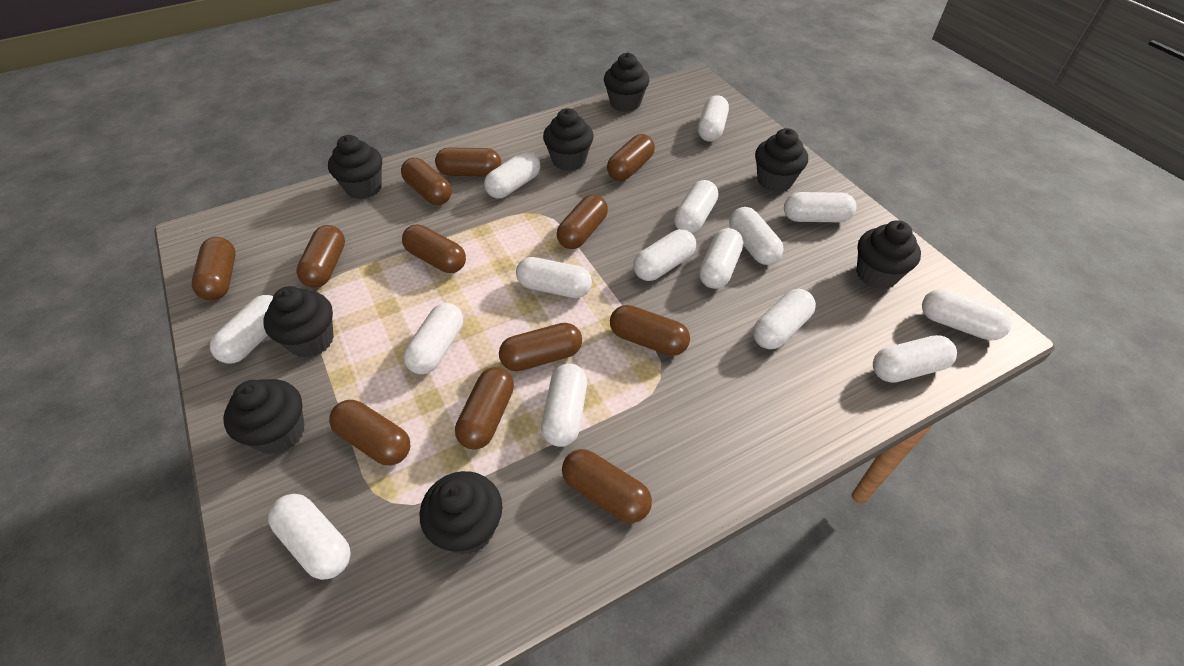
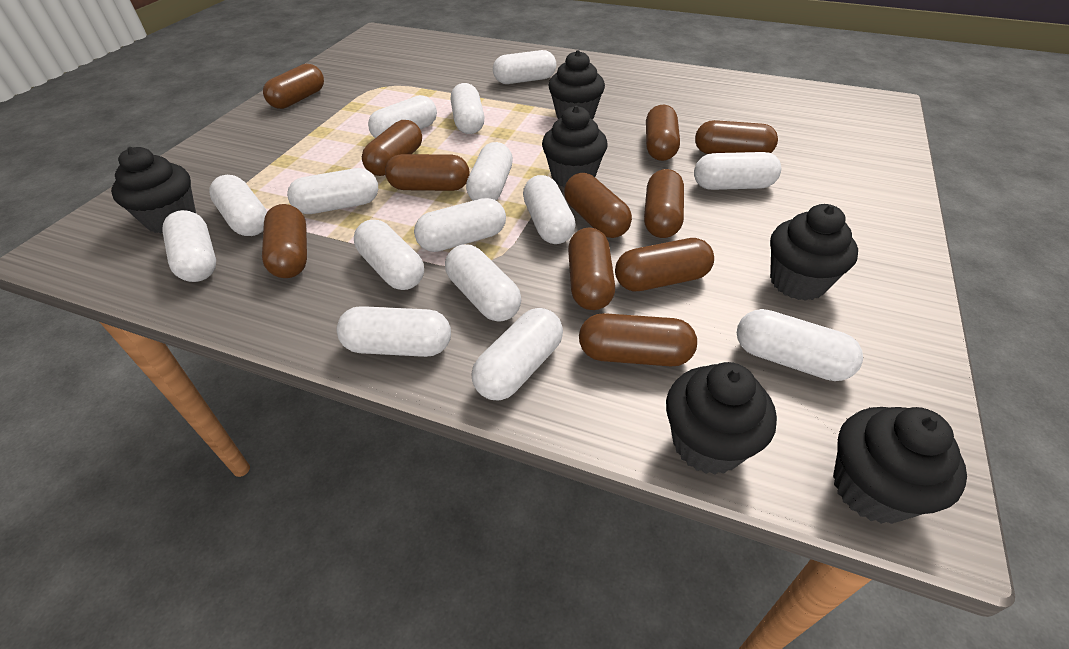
black cupcake: [223,379,305,455] [263,286,334,358] [328,135,382,199] [420,471,503,555] [543,108,594,171] [604,52,649,112] [755,128,808,192] [856,220,921,289] = 8 -> [111,147,196,234] [542,106,608,188] [548,50,605,120] [666,362,777,475] [770,204,858,301] [833,407,967,524] = 6
brown capsule: [192,237,236,300] [296,225,345,288] [329,400,410,465] [401,158,452,205] [402,224,466,273] [435,147,501,176] [455,367,514,450] [499,323,582,371] [557,194,608,249] [562,449,652,523] [607,134,655,181] [610,305,690,356] = 12 -> [262,204,307,278] [263,64,324,109] [362,120,422,176] [385,154,470,191] [564,173,632,238] [568,228,615,310] [579,313,697,366] [615,238,714,291] [644,169,684,238] [646,104,680,161] [695,120,778,154] = 11

